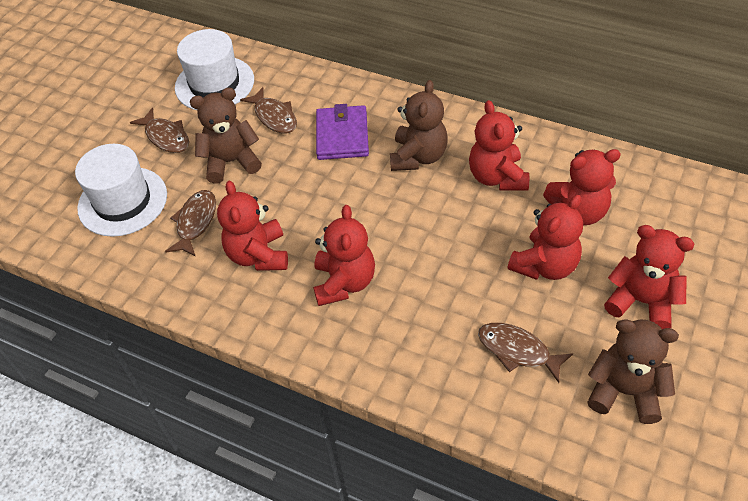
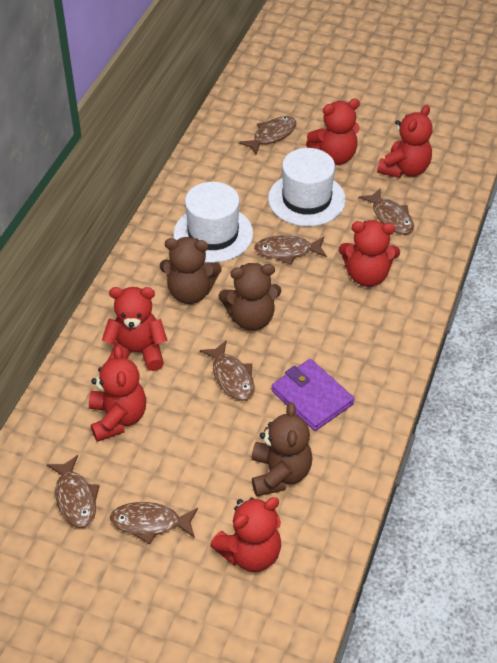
brown fish: [130,108,189,153] [165,190,216,257] [240,87,297,133] [478,323,573,383] = 4 -> [47,455,100,528] [110,502,198,544] [200,340,255,401] [239,116,296,155] [254,235,327,264] [359,188,414,235] = 6

